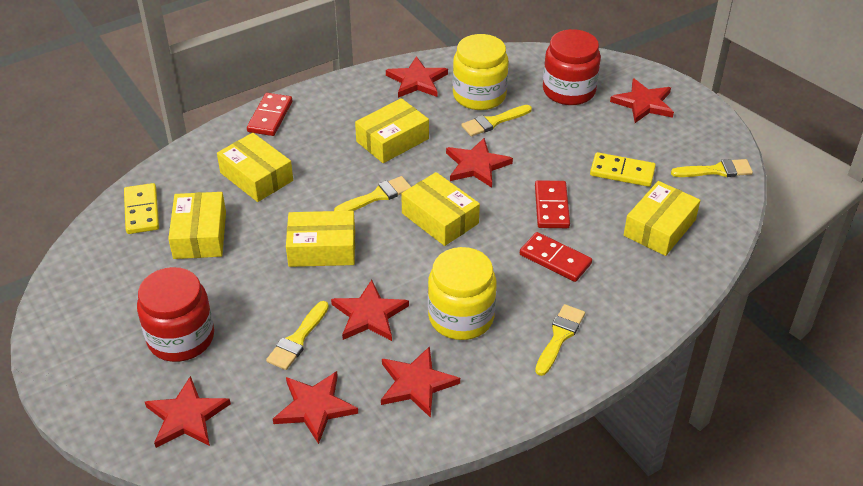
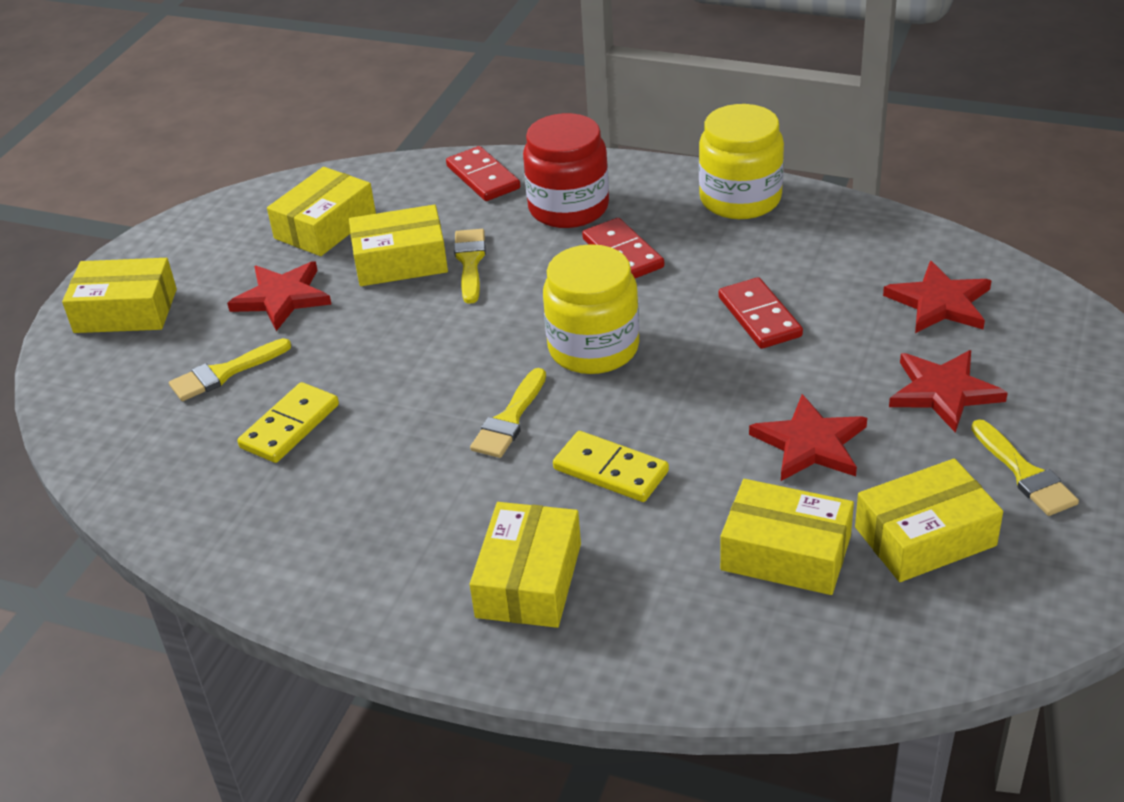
red jar: [137,267,214,362] [543,29,601,105] = 2 -> [523,113,609,228] = 1
red star: [145,376,231,448] [273,371,358,444] [331,280,409,341] [381,346,460,418] [386,56,448,98] [446,138,513,188] [610,78,674,123] = 7 -> [227,261,331,331] [749,394,867,481] [883,261,992,333] [889,350,1008,433] = 4
yellow brush: [266,301,329,370] [334,176,411,211] [461,105,532,137] [535,304,585,376] [671,159,753,177] = 5 -> [169,338,291,401] [454,229,486,304] [470,368,546,458] [971,419,1079,516] = 4

